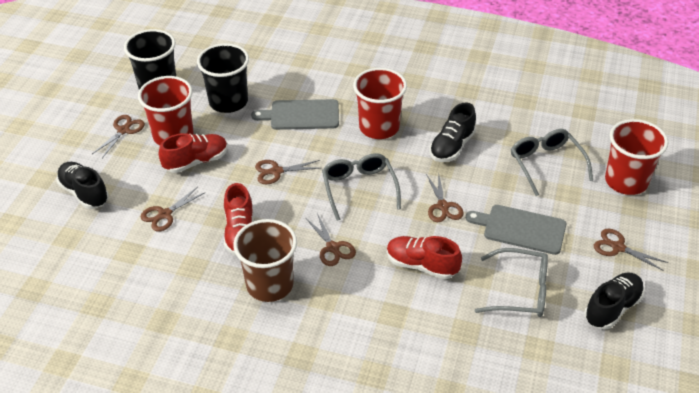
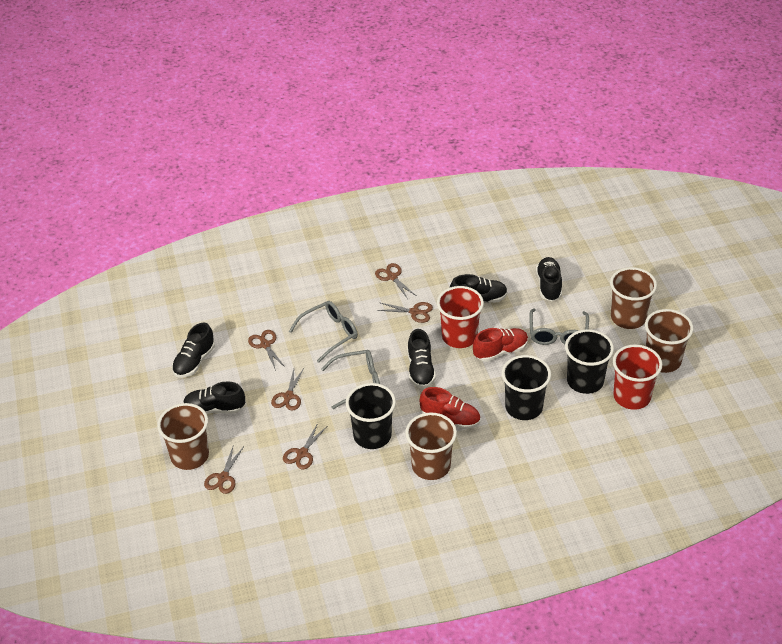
black cup: [124,29,176,90] [197,43,249,113] = 2 -> [346,383,396,449] [502,355,551,420] [565,329,614,394] = 3
black shoe: [56,162,109,209] [430,103,476,162] [584,272,644,329] = 3 -> [172,323,215,378] [183,381,245,414] [408,329,436,388] [450,274,508,303] [536,257,562,301] = 5
brown cup: [233,219,297,302] = 1 -> [157,403,209,470] [405,412,457,480] [610,267,657,329] [645,309,693,373] = 4
grey cutting board: [251,99,339,130] [466,205,566,255] = 2 -> none = 0
red cup: [138,76,194,145] [353,68,407,139] [605,119,668,195] = 3 -> [437,286,484,348] [613,345,663,410] = 2
red shoe: [159,133,228,173] [224,183,253,256] [387,236,462,280] = 3 -> [420,387,480,429] [473,328,528,362] = 2

